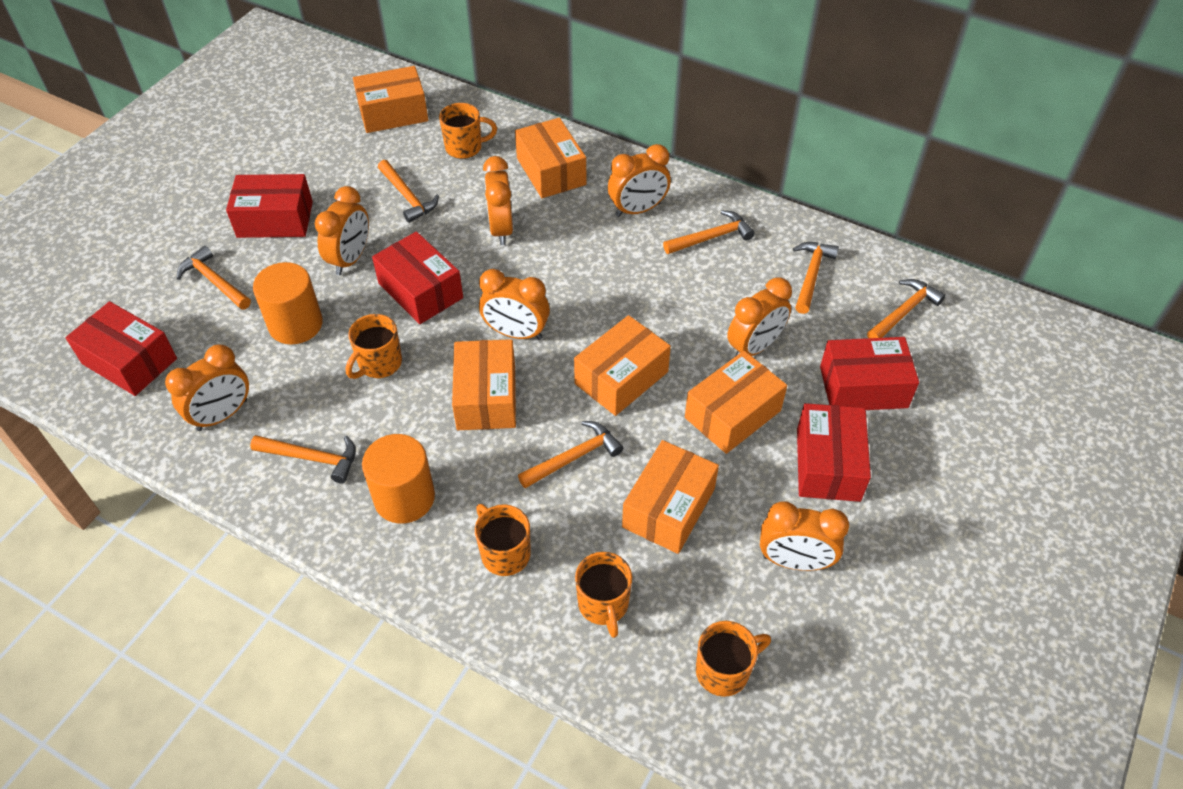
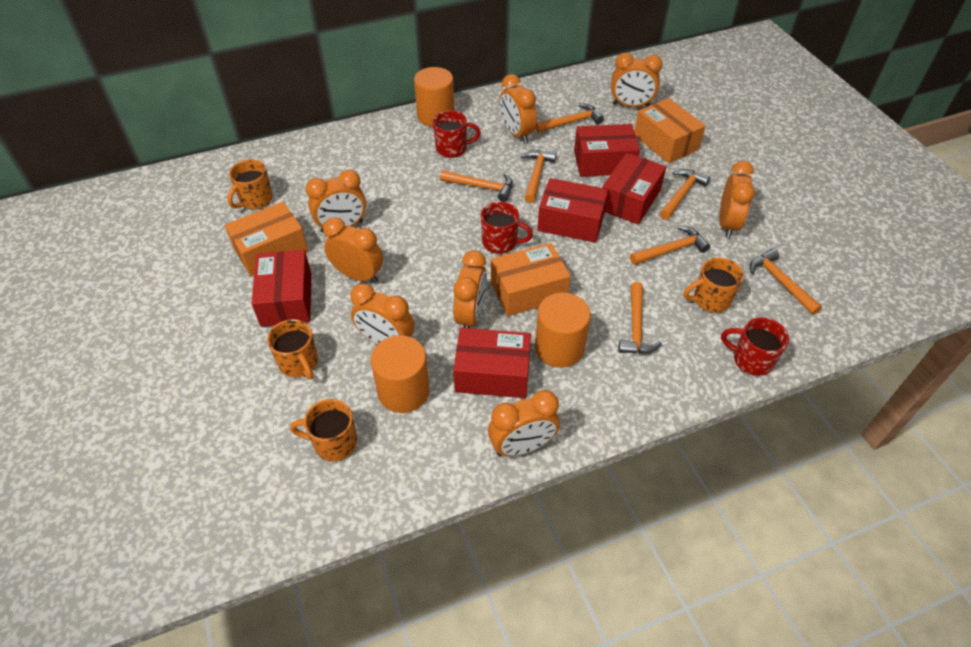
orange box: [353,66,428,133] [452,339,516,430] [515,118,586,198] [574,315,671,416] [622,440,719,554] [685,351,787,454] = 6 -> [225,202,308,276] [491,243,571,316] [634,98,705,163] = 3
orange clock: [165,345,249,431] [315,186,369,275] [479,269,550,340] [483,156,513,245] [608,144,671,217] [727,277,792,357] [760,501,849,571] = 7 -> [306,170,366,233] [323,217,383,283] [350,283,414,345] [453,250,487,328] [488,390,560,457] [499,74,537,143] [611,53,663,107] [719,161,755,238] = 8
orange cylinder: [253,262,323,345] [362,434,435,524] = 2 -> [371,335,430,413] [414,67,454,127] [535,293,591,368] = 3
orange mug: [346,314,402,379] [439,103,497,159] [475,504,531,576] [575,552,632,638] [696,621,771,697] = 5 -> [227,160,273,210] [267,319,318,379] [290,399,357,461] [684,258,744,313] = 4
red mug: none = 0 -> [433,111,481,158] [481,202,533,254] [721,317,789,376] = 3

